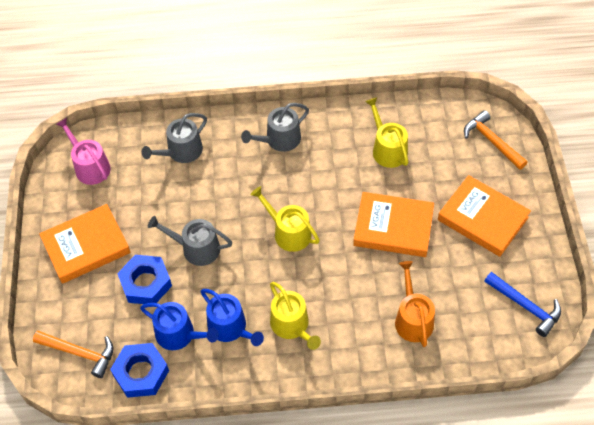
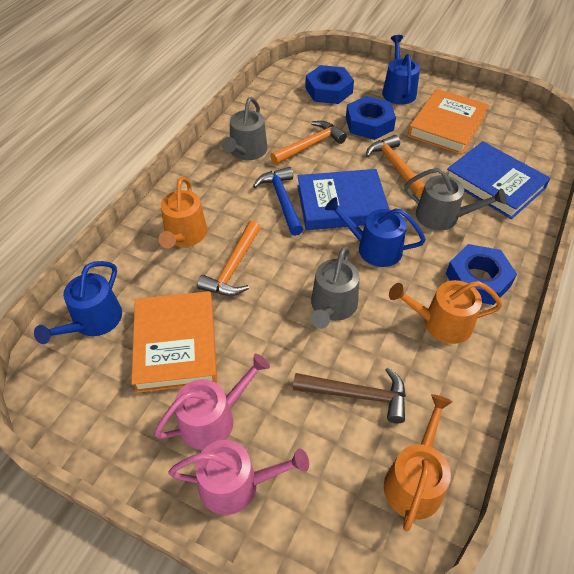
blue book: none = 0 -> [297,169,390,230] [447,141,551,219] = 2
blue nut: [110,343,169,398] [117,255,172,304] = 2 -> [305,65,354,104] [346,96,396,140] [446,244,517,305] = 3
blue watering can: [140,302,219,350] [200,289,264,346] = 2 -> [34,261,122,344] [325,197,426,267] [382,35,420,105] = 3
brown hammer: none = 0 -> [293,367,406,423] = 1
orange book: [39,204,131,284] [353,192,434,257] [438,175,531,257] = 3 -> [131,291,217,393] [408,89,489,155] = 2
orange hammer: [33,331,113,378] [464,110,527,170] = 2 -> [197,221,261,296] [270,121,347,165] [366,135,425,196] = 3
orange watering can: [395,261,435,347] = 1 -> [159,177,207,248] [384,394,452,531] [389,280,503,344] = 3
pink watering can: [56,118,111,185] = 1 -> [154,354,270,450] [168,440,309,515] = 2
yellow watering can: [251,186,320,252] [270,282,321,350] [365,97,408,168] = 3 -> none = 0

